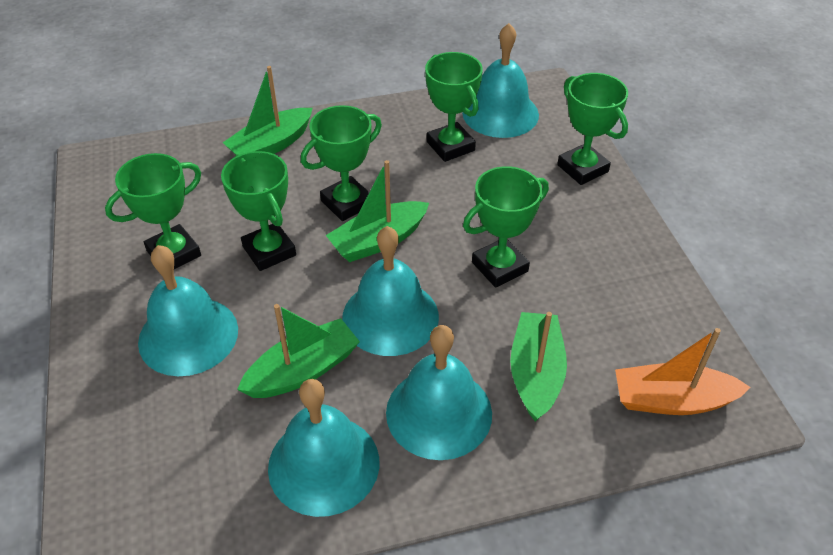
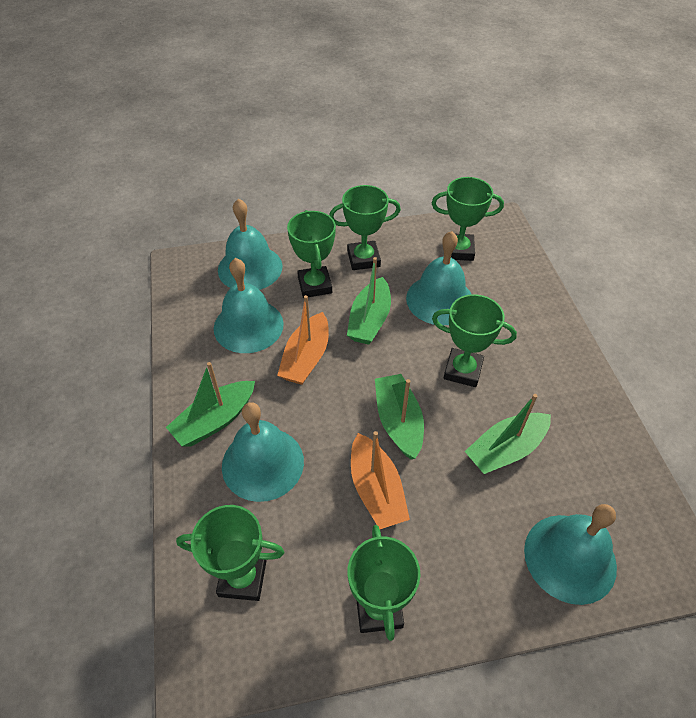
orange boat: [615,328,751,415] = 1 -> [277,295,329,385] [351,431,410,529] = 2

